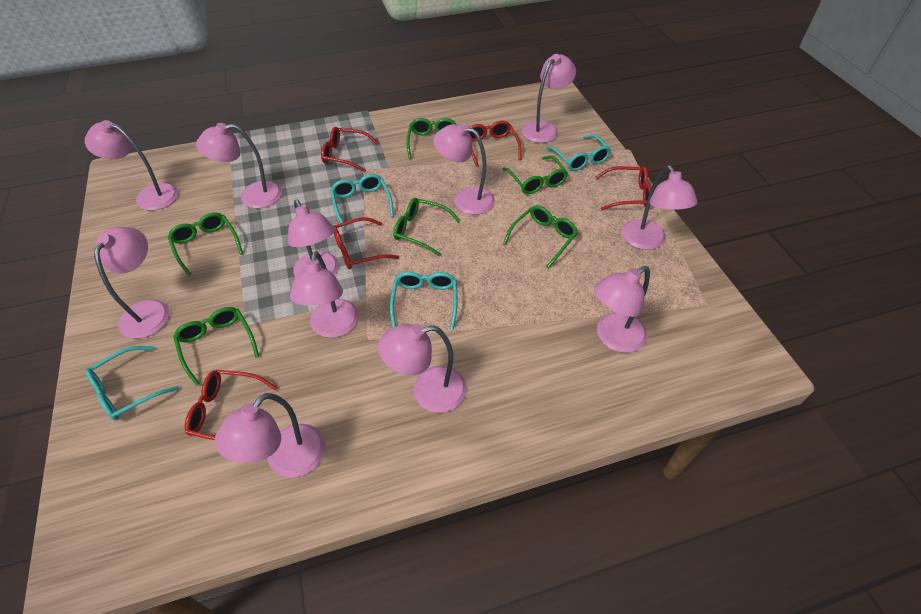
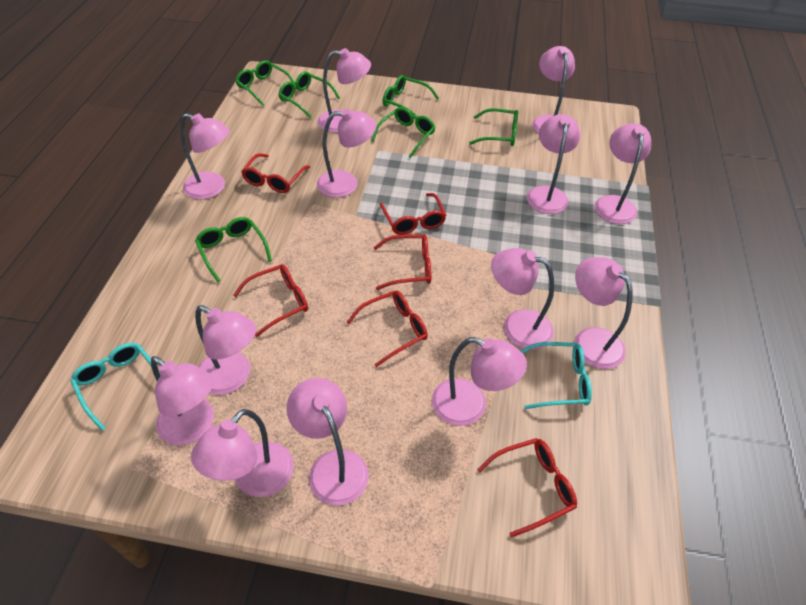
pink lamp: [85,120,179,211] [94,227,169,339] [196,123,282,209] [215,393,325,478] [288,200,339,277] [290,251,359,338] [378,324,467,413] [433,123,495,215] [522,54,576,143] [594,266,650,353] [622,165,698,250] = 11 -> [151,356,214,445] [180,113,230,199] [191,409,293,497] [195,305,256,395] [287,378,369,506] [317,48,371,133] [317,108,376,198] [432,337,527,426] [491,248,554,349] [527,114,580,214] [532,46,575,133] [574,257,633,369] [595,123,651,224] = 13
red glasses: [185,370,278,440] [321,127,379,172] [333,217,399,270] [469,121,522,167] [595,166,651,210] = 5 -> [233,264,308,337] [241,153,310,193] [346,291,428,367] [373,235,431,290] [379,193,446,235] [477,438,577,537] = 6
turquoise glasses: [85,346,179,420] [330,174,394,228] [390,272,458,330] [546,134,611,171] = 4 -> [70,343,161,431] [521,342,592,409] = 2

